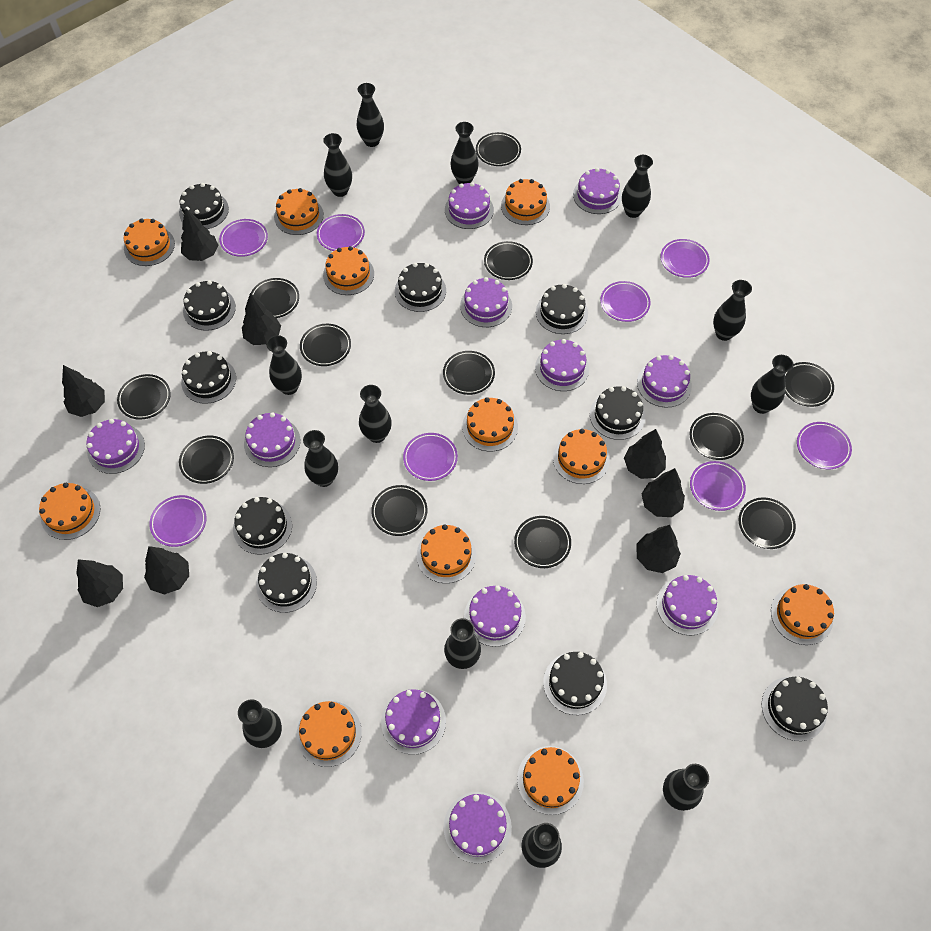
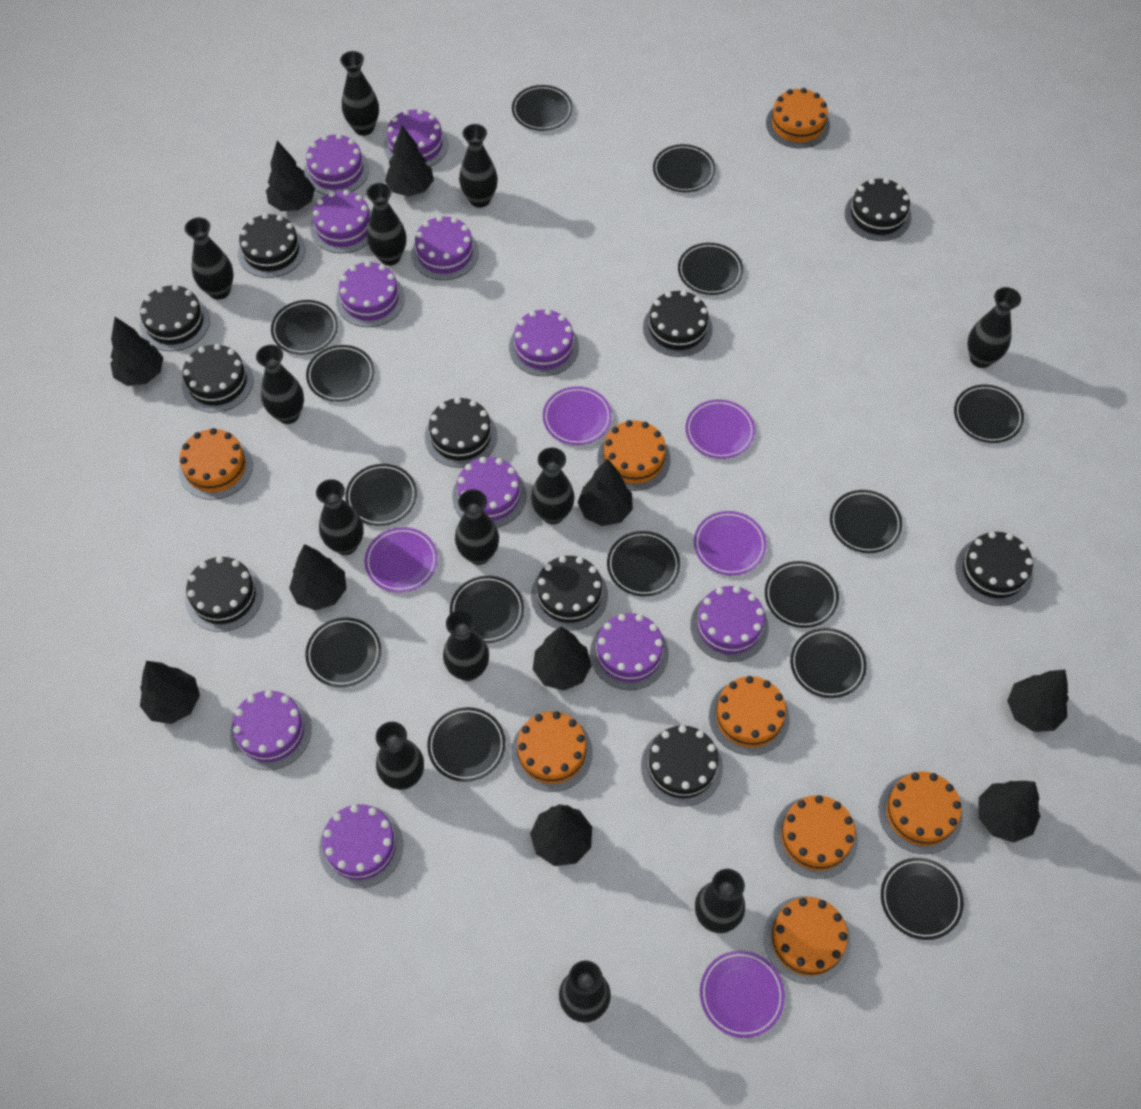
black plate: [117,374,171,420] [179,435,234,484] [251,278,299,318] [300,324,351,366] [371,485,427,536] [443,351,495,395] [476,132,521,166] [484,241,533,280] [514,516,571,568] [690,413,744,460] [739,497,796,549] [785,362,834,407] = 12 -> [271,300,338,355] [305,618,381,687] [306,345,375,402] [345,464,417,526] [427,707,506,782] [450,576,524,643] [512,85,573,131] [607,531,680,597] [653,144,716,192] [678,243,743,295] [765,561,839,628] [790,628,867,698] [830,490,902,553] [881,858,964,940] [954,385,1024,443] = 15
black tree: [62,365,105,417] [76,559,123,607] [144,546,189,595] [181,208,218,261] [242,293,281,345] [624,429,666,479] [636,525,681,573] [642,468,685,517] = 8 -> [110,317,163,386] [140,661,200,724] [266,140,315,211] [289,544,346,610] [385,125,434,197] [530,804,592,866] [533,626,592,691] [578,459,633,526] [978,781,1040,842] [1007,669,1069,732] = 10
orange cake: [39,483,100,540] [124,219,175,266] [274,188,324,235] [296,701,362,767] [323,246,374,295] [417,525,476,583] [462,397,518,452] [501,179,550,225] [517,746,584,815] [553,429,610,484] [771,584,834,645] = 11 -> [179,428,253,500] [511,711,593,792] [597,420,671,491] [709,676,790,756] [764,896,851,984] [766,88,830,149] [774,795,858,879] [879,772,963,854] = 8
purple plate: [149,495,206,547] [219,219,268,257] [317,214,365,251] [403,433,458,481] [600,281,651,322] [661,239,710,278] [690,461,746,511] [797,422,852,469] = 8 -> [365,527,438,593] [543,386,612,445] [685,399,755,459] [694,511,767,576] [700,950,785,1038] = 5

